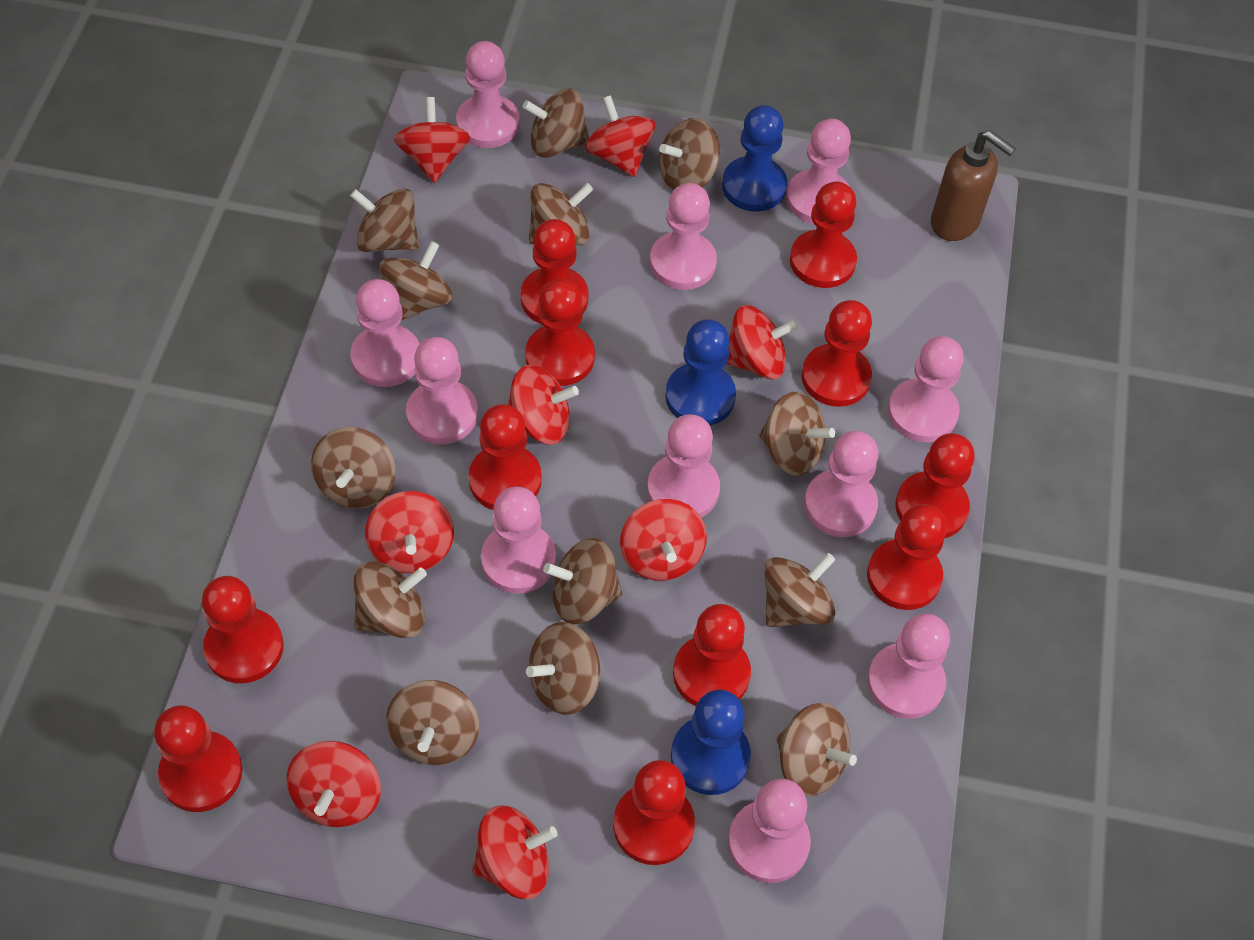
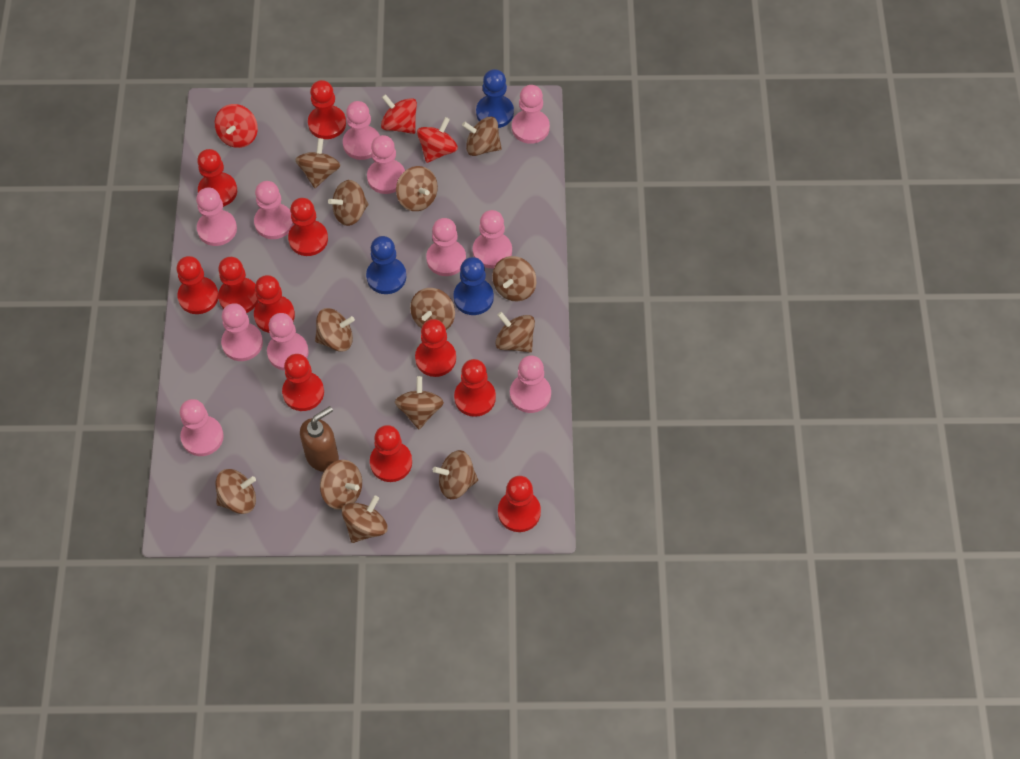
red spinning top: [286,741,381,827] [365,491,454,573] [394,97,470,183] [472,805,558,899] [508,365,579,445] [585,95,656,177] [620,499,707,581] [727,305,799,380] = 8 -> [215,104,258,148] [381,94,417,134] [417,117,458,163] = 3

